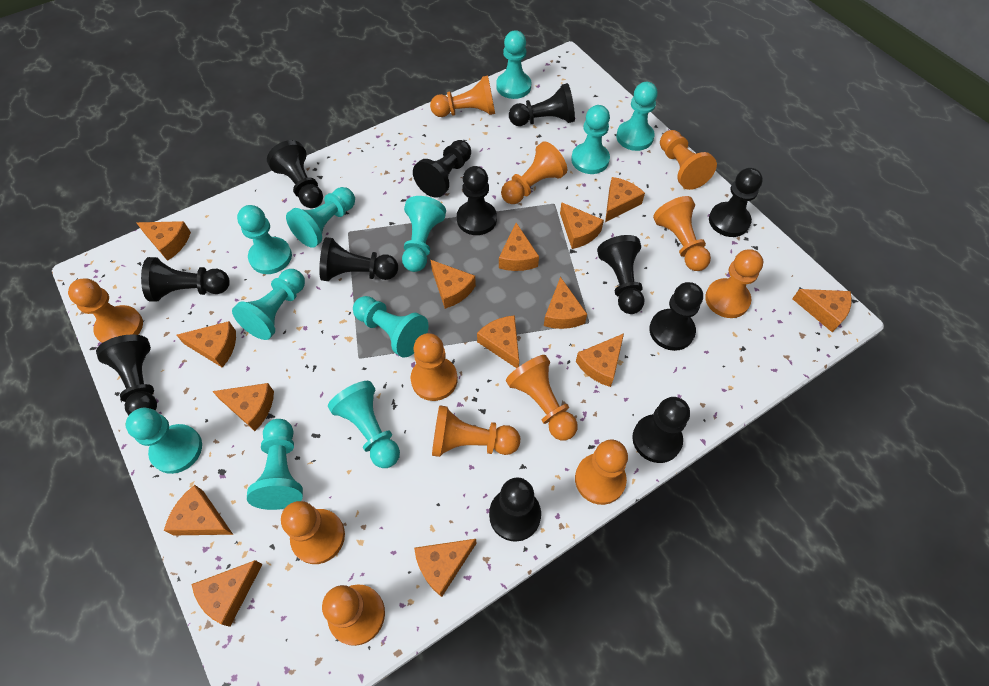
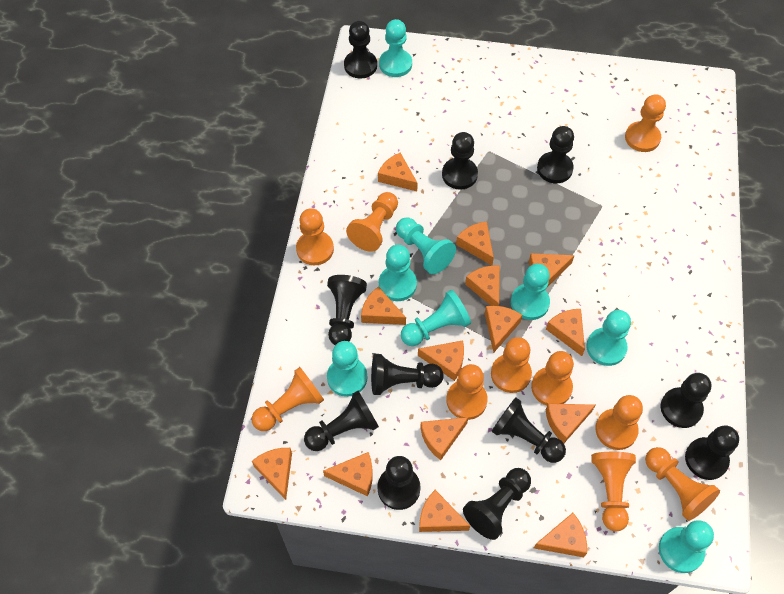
black pawn: [96,334,157,415] [141,257,230,302] [267,140,323,208] [319,237,398,281] [413,140,471,198] [457,166,497,235] [489,477,541,542] [509,83,575,126] [597,235,644,314] [632,397,690,463] [649,282,703,351] [709,168,763,237] = 12 -> [304,391,379,451] [327,275,367,345] [344,21,377,79] [371,354,443,395] [378,456,420,510] [442,132,478,190] [463,468,531,540] [491,397,566,463] [537,126,574,183] [661,373,711,428] [685,425,739,480] = 11
orange pawn: [68,278,143,343] [281,501,345,564] [322,584,385,646] [411,333,458,401] [430,75,495,117] [432,405,520,457] [501,142,567,204] [506,355,578,440] [575,440,628,505] [653,196,711,271] [660,130,717,190] [705,249,763,318] = 12 -> [252,367,324,431] [296,208,334,265] [346,192,398,252] [446,364,488,420] [491,337,532,393] [531,351,574,405] [591,452,636,531] [595,395,643,450] [625,94,666,152] [645,447,720,521] = 10
turquoise pawn: [125,408,202,474] [232,269,305,340] [237,205,292,274] [247,419,303,510] [286,187,355,248] [328,381,400,468] [353,296,428,357] [402,196,446,272] [496,30,531,99] [571,105,610,174] [616,82,658,151] = 11 -> [327,341,367,397] [379,19,412,77] [379,245,417,301] [396,218,456,274] [401,290,471,346] [511,264,550,320] [586,310,631,366] [659,521,714,573] = 8

